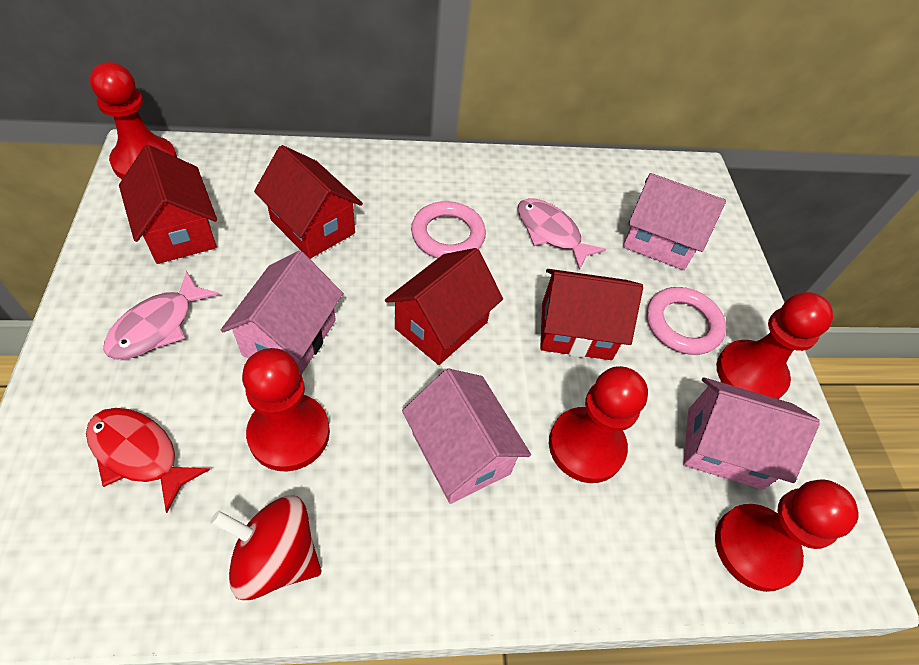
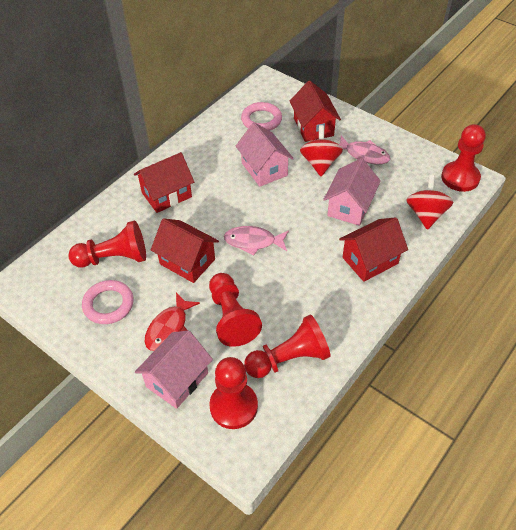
pink house: [221,251,343,375] [402,369,531,504] [623,173,726,270] [683,377,820,490] = 4 -> [135,331,213,409] [236,122,294,187] [323,158,381,226] = 3
red spinning top: [210,496,321,600] = 1 -> [300,125,343,176] [406,175,454,230] = 2

